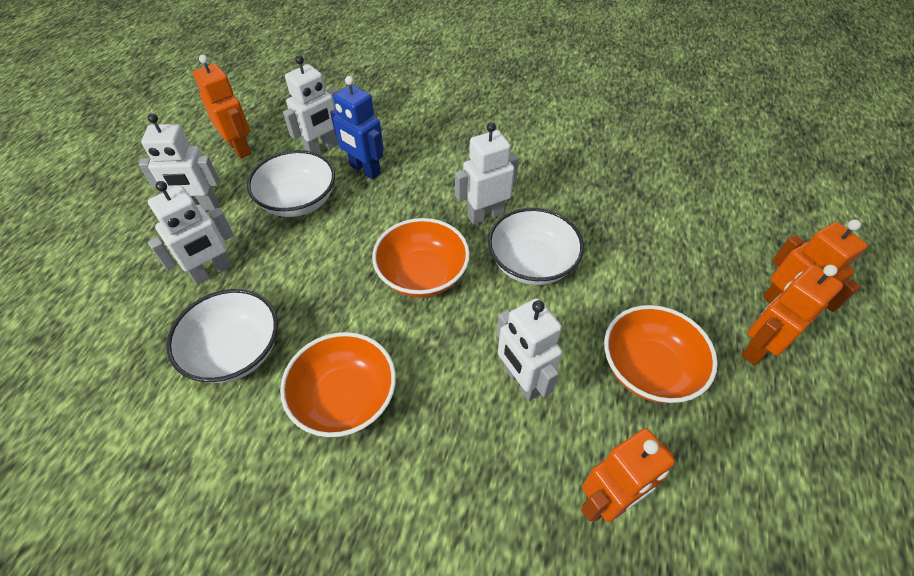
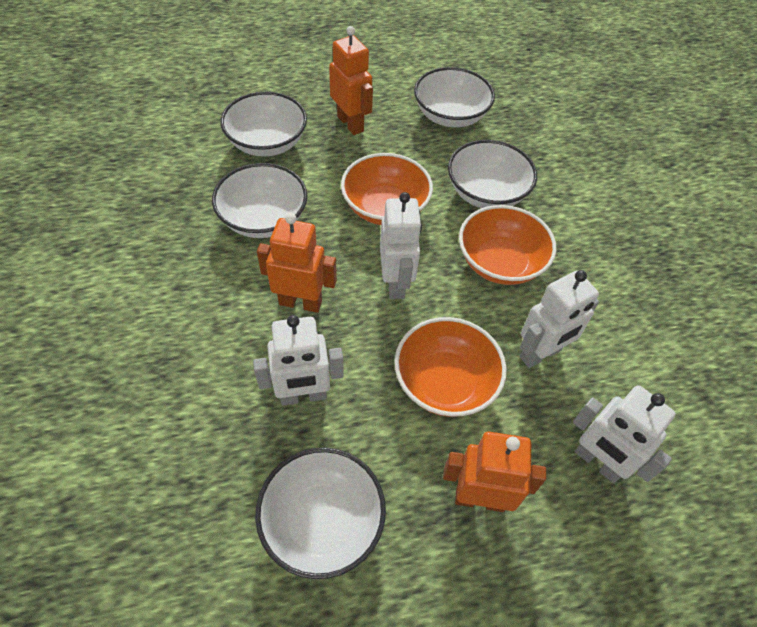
blue robot: [330,76,384,180] = 1 -> none = 0
orange robot: [193,55,251,159] [581,428,675,522] [741,265,843,365] [763,220,868,312] = 4 -> [257,213,337,313] [329,26,373,135] [443,432,546,512] = 3
white bowl: [166,289,278,383] [247,150,335,217] [488,208,584,285] = 3 -> [212,163,308,238] [221,92,307,157] [255,447,386,579] [414,67,495,127] [448,140,537,208] = 5
white robot: [139,113,219,211] [148,181,234,285] [283,55,339,154] [455,122,519,225] [497,298,562,401] = 5 -> [253,315,344,406] [380,192,422,299] [520,270,599,368] [573,385,676,483] = 4

